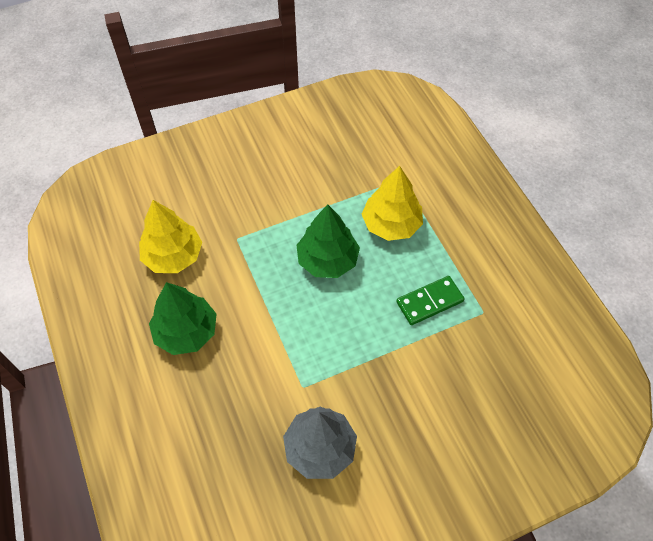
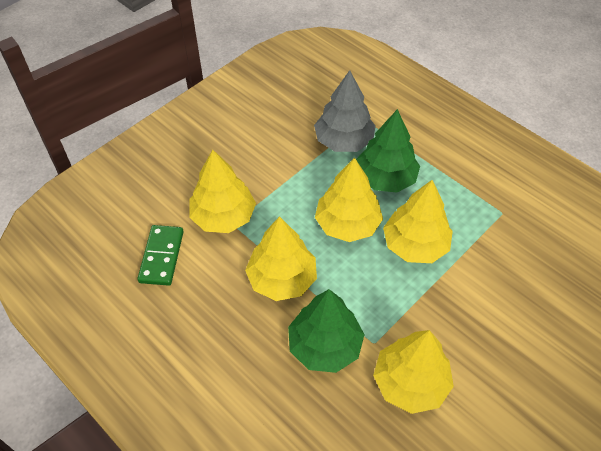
yellow tree: [139,200,202,273] [361,166,423,241] = 2 -> [189,150,256,233] [245,216,317,301] [315,157,383,242] [373,330,454,414] [383,180,453,263] = 5

